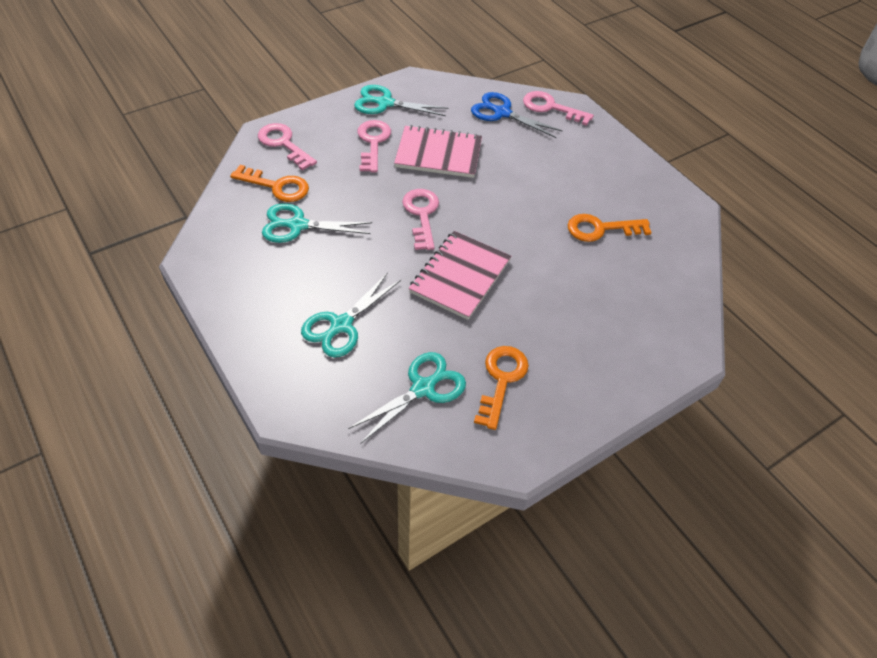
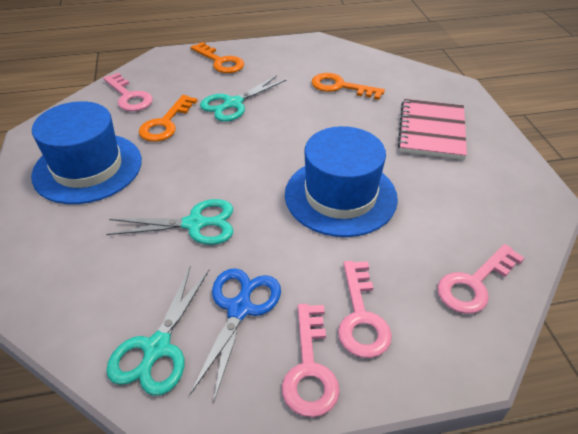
blue hat: none = 0 -> [31,101,142,204] [285,126,398,237] = 2
pink notebook: [394,125,482,178] [409,231,511,320] = 2 -> [398,99,467,160] = 1
turquoise scissors: [262,203,372,243] [301,272,401,357] [348,352,466,444] [354,85,449,116] = 4 -> [106,199,233,245] [106,266,209,396] [200,75,287,122] = 3

